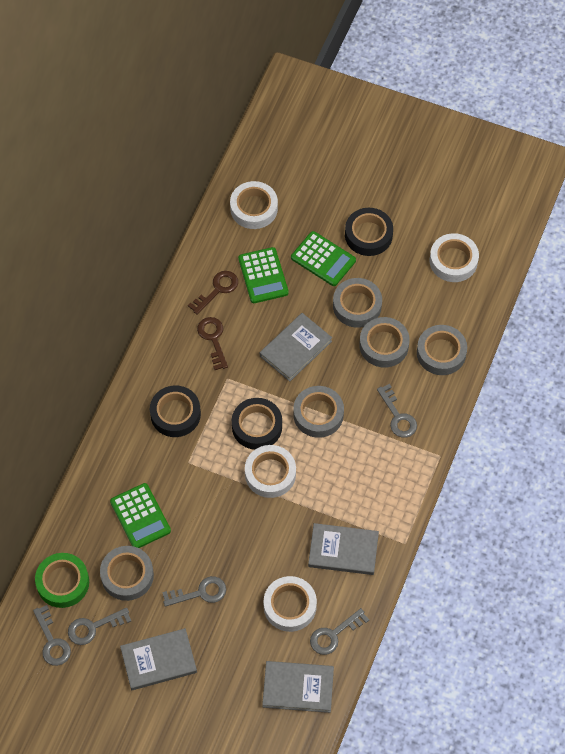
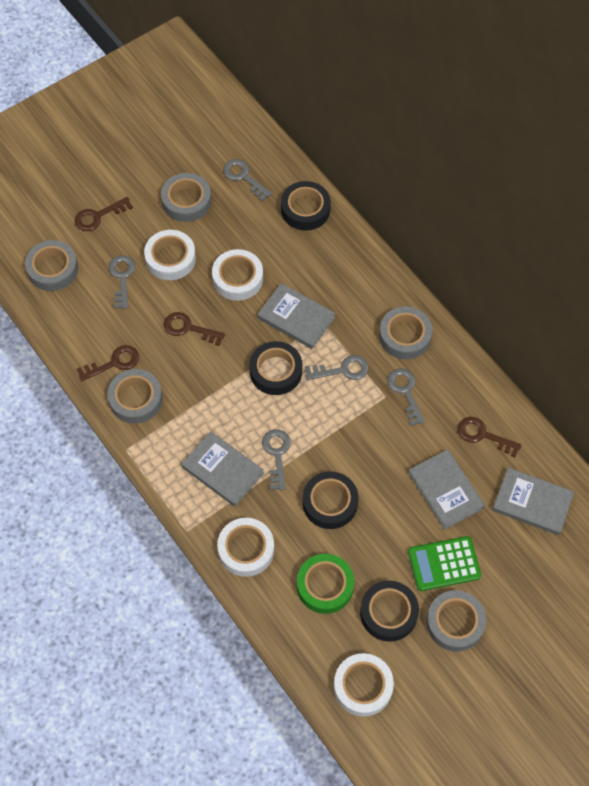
black tape: [150,385,201,437] [232,398,282,450] [345,208,393,256] = 3 -> [249,341,302,395] [281,181,331,231] [303,471,358,529] [360,581,419,642] = 4
brown key: [188,271,238,315] [197,317,228,370] = 2 -> [75,197,133,231] [77,345,139,381] [164,312,225,346] [458,417,522,457] = 4
green calculator: [110,483,171,548] [238,247,289,303] [291,231,356,286] = 3 -> [408,536,481,591] = 1

